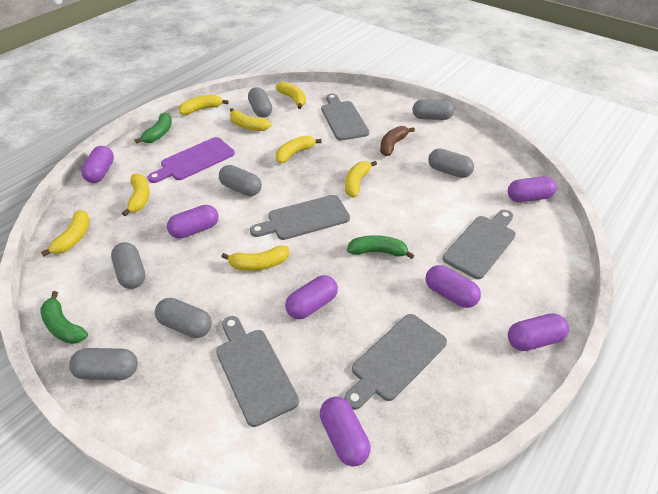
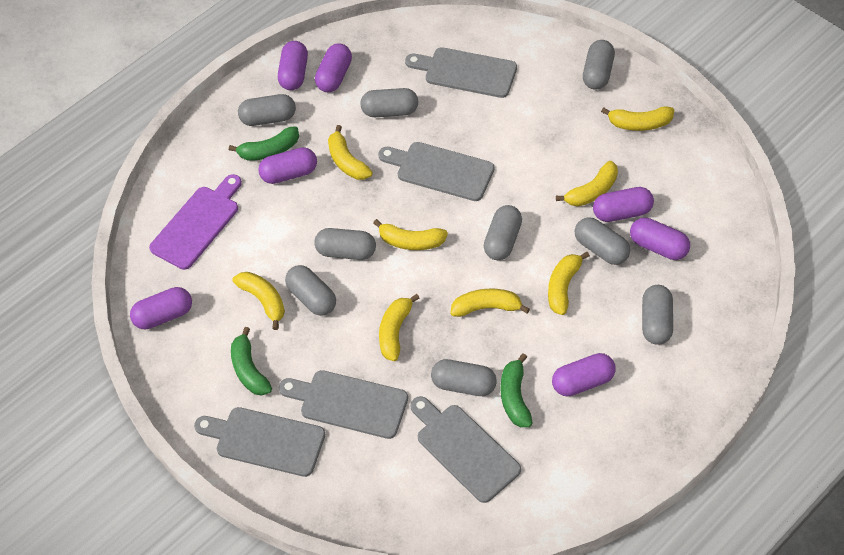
brown banana: [380,126,415,156] = 1 -> none = 0
grey capsule: [69,348,138,380] [111,242,145,289] [155,298,212,338] [219,165,262,196] [248,87,272,118] [413,99,454,120] [428,148,474,178] = 7 -> [238,94,296,126] [285,265,336,316] [314,228,376,260] [360,88,418,117] [431,359,497,396] [484,205,522,260] [575,217,630,265] [583,40,615,90] [642,285,673,345] = 9

